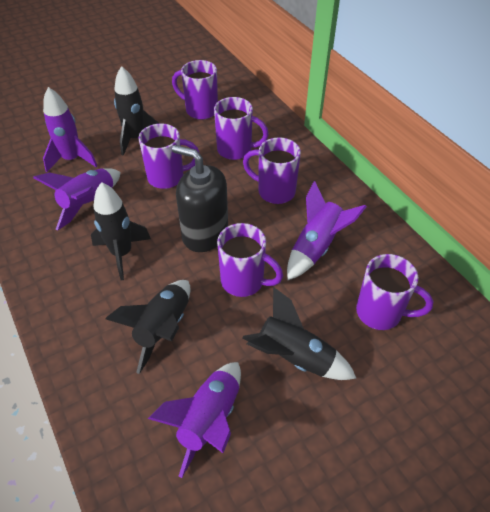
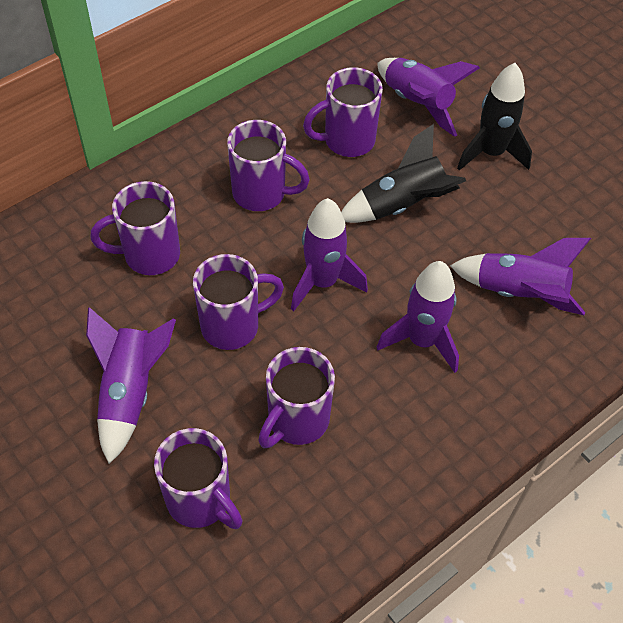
black rocket: [91,182,151,280] [105,280,191,374] [114,66,159,156] [242,287,357,380] = 4 -> [341,124,466,223] [457,63,532,171] = 2
black soap dispenser: [172,145,228,252] = 1 -> none = 0
purple rocket: [33,168,121,231] [43,87,98,172] [148,362,241,478] [287,181,367,280] = 4 -> [86,307,176,464] [291,198,368,311] [377,58,480,137] [377,261,459,373] [450,238,591,315] = 5

